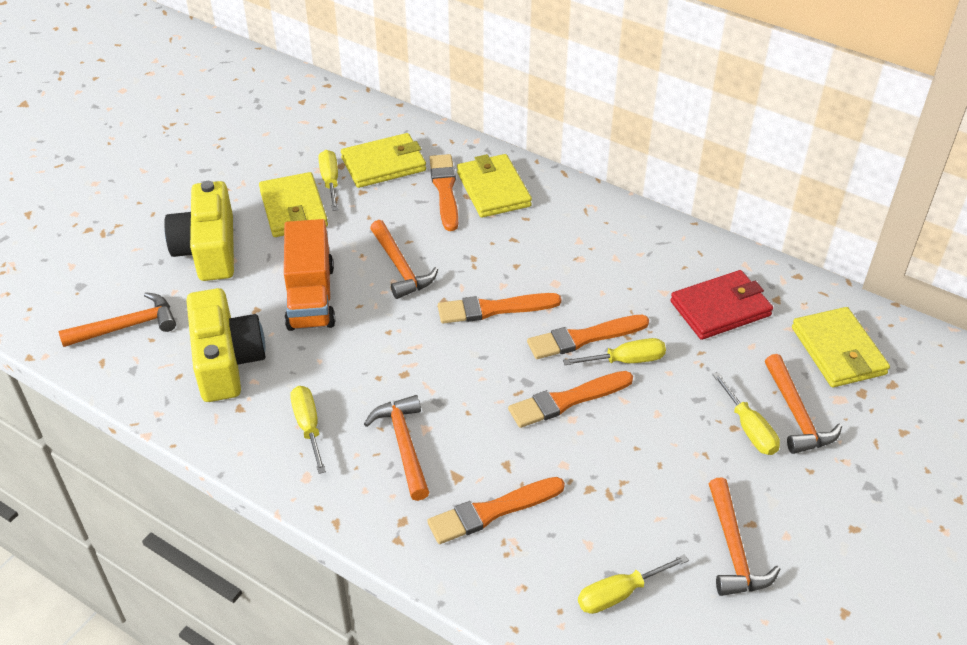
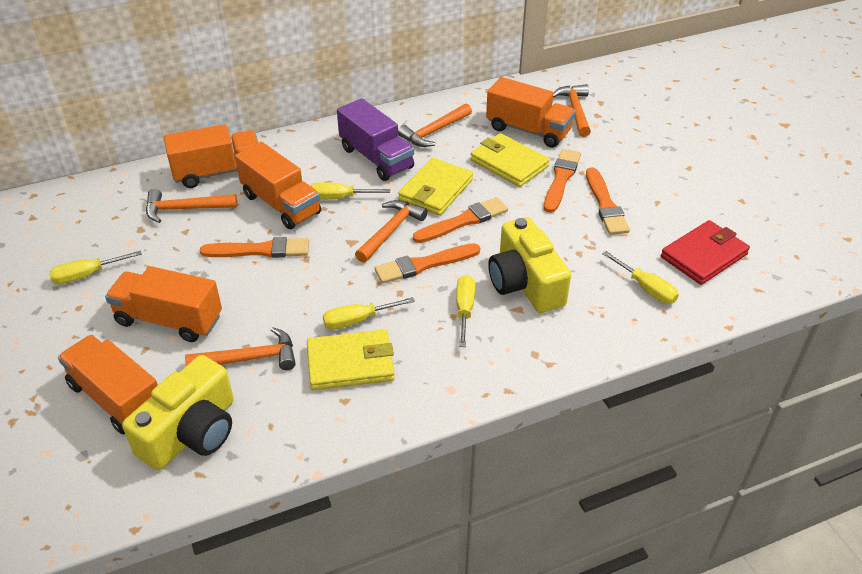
orange truck: [284,219,335,331] = 1 -> [58,335,158,434] [105,266,222,342] [164,124,258,188] [235,142,321,229] [486,77,575,148] = 5
purple truck: none = 0 -> [337,98,414,181] = 1
yellow wallet: [259,172,328,237] [341,133,426,188] [457,154,532,218] [792,307,890,387] = 4 -> [307,329,395,390] [398,158,473,216] [470,133,550,187] = 3

